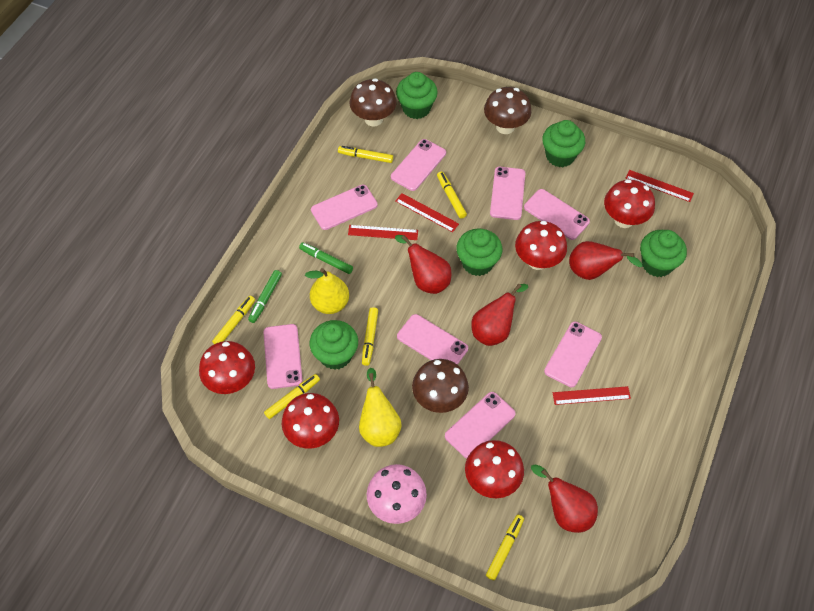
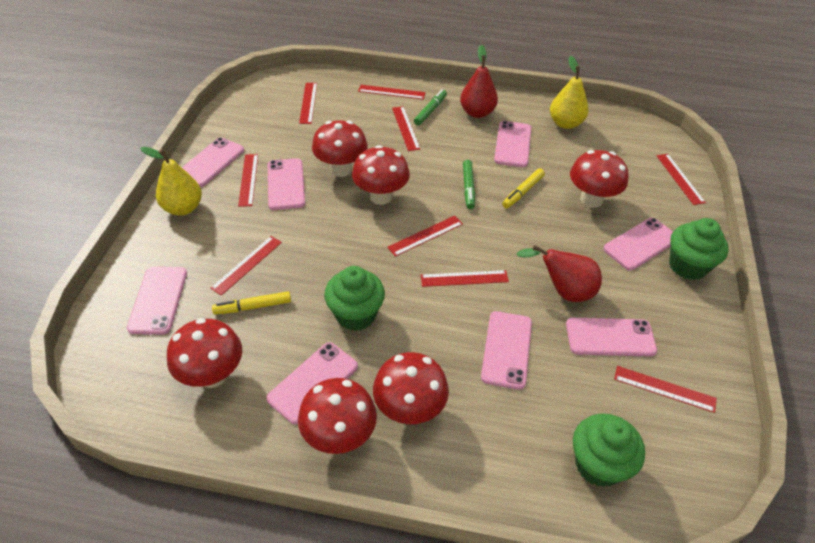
brown mushroom: [350,78,397,127] [412,359,469,413] [484,87,531,134] = 3 -> none = 0
green cupcake: [310,320,358,370] [396,72,438,119] [456,229,502,276] [542,120,585,167] [640,230,687,277] = 5 -> [324,266,385,331] [573,414,645,487] [669,218,728,280] = 3
pink mushroom: [367,464,427,524] = 1 -> none = 0
red mushroom: [199,341,255,394] [282,393,339,449] [465,440,524,498] [515,221,567,270] [604,179,655,228] = 5 -> [167,318,242,388] [298,378,377,454] [312,120,368,177] [352,145,410,205] [373,352,449,424] [570,150,629,208] = 6
red pear: [395,235,451,294] [471,284,528,346] [531,465,598,533] [569,241,643,280] = 4 -> [460,45,498,118] [517,245,602,302] = 2
red ruler: [348,225,418,240] [395,193,459,232] [553,386,631,405] [626,170,694,202] = 4 -> [210,236,282,296] [238,154,258,207] [299,83,317,124] [358,85,426,100] [387,216,463,257] [392,106,420,151] [421,270,509,287] [614,366,717,413] [657,154,706,205] = 9
yellow marker: [212,296,255,344] [264,374,320,419] [338,146,393,163] [362,307,378,366] [437,171,467,219] [486,515,524,580] = 6 -> [212,291,291,315] [502,168,545,208] = 2

